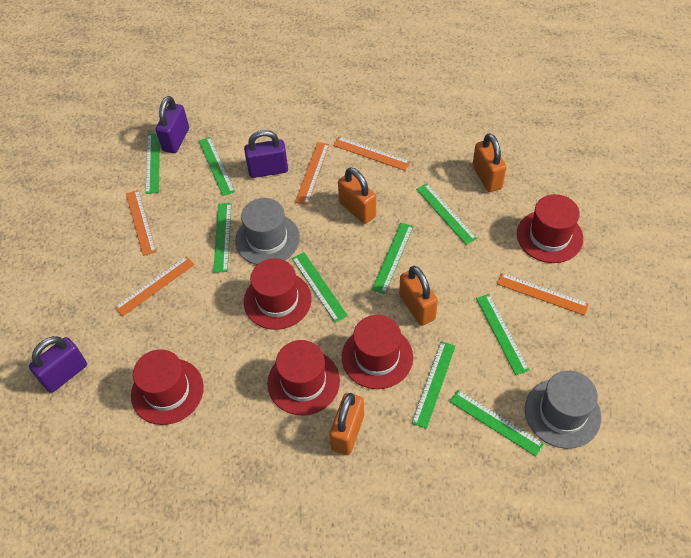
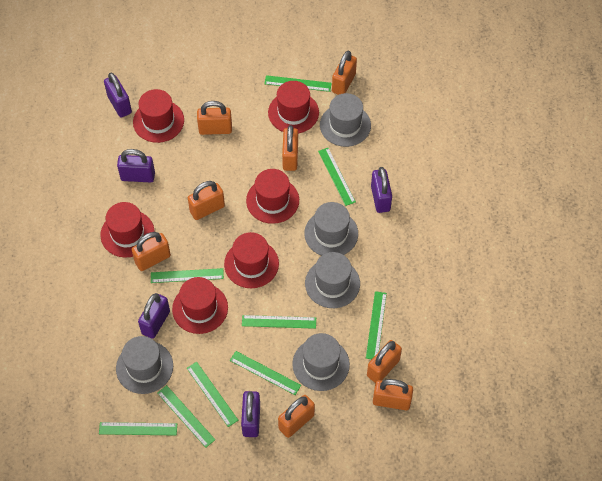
grey hat: [235,198,300,265] [525,371,601,449] = 2 -> [116,336,173,394] [292,333,350,391] [304,202,358,256] [305,252,360,308] [320,93,371,147] = 5
orange padlock: [330,393,364,455] [338,167,376,224] [399,266,438,326] [473,133,507,192] = 4 -> [131,232,171,271] [188,181,225,220] [197,101,232,135] [278,395,315,438] [282,125,298,171] [332,51,357,95] [367,340,402,383] [373,379,413,410] = 8
orange ruler: [115,256,195,316] [126,190,157,256] [295,142,329,205] [333,137,410,171] [497,273,589,316] = 5 -> none = 0
purple padlock: [29,336,87,393] [155,96,189,153] [244,130,288,178] = 3 -> [104,73,132,117] [117,149,155,183] [138,293,170,339] [241,391,260,437] [371,167,392,213] = 5
red hat: [131,349,204,425] [244,258,312,330] [267,340,340,415] [342,315,413,389] [517,194,583,263] = 5 -> [100,202,155,258] [133,89,184,143] [172,277,228,334] [224,232,279,288] [246,169,299,224] [268,81,319,133] = 6

